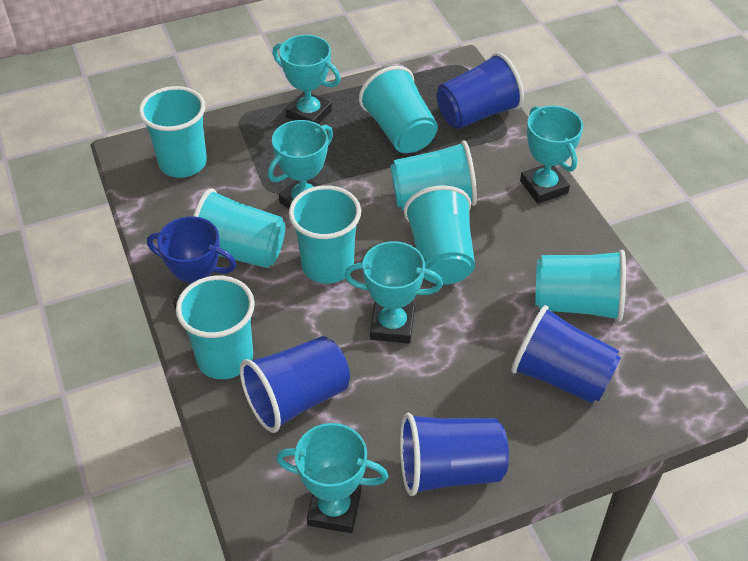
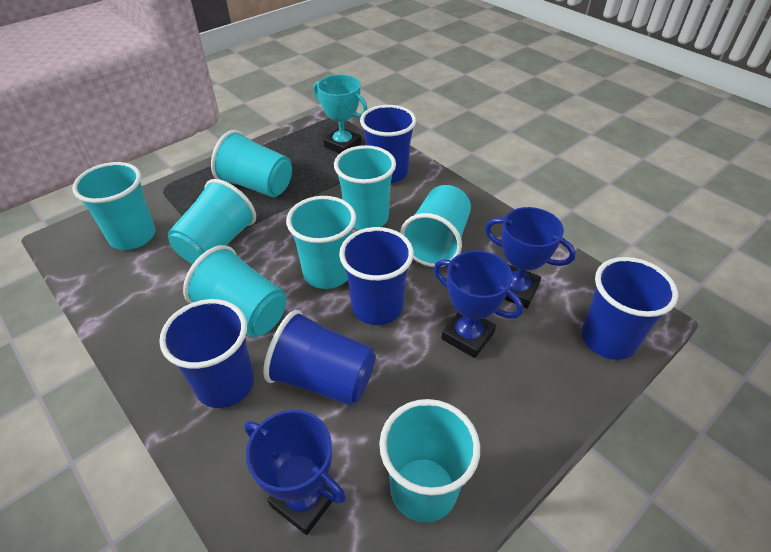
blue cup: [240,336,350,433] [400,413,509,496] [436,52,524,129] [511,305,621,404] = 4 -> [159,299,254,408] [263,310,376,406] [339,227,414,325] [360,105,416,183] [581,257,678,360] = 5
blue trophy: [147,216,236,310] = 1 -> [244,410,346,535] [434,250,523,358] [485,207,576,308] = 3
turquoise trophy: [268,120,333,209] [273,35,341,124] [276,423,388,533] [344,241,443,344] [520,106,583,204] = 5 -> [313,75,368,153] = 1

